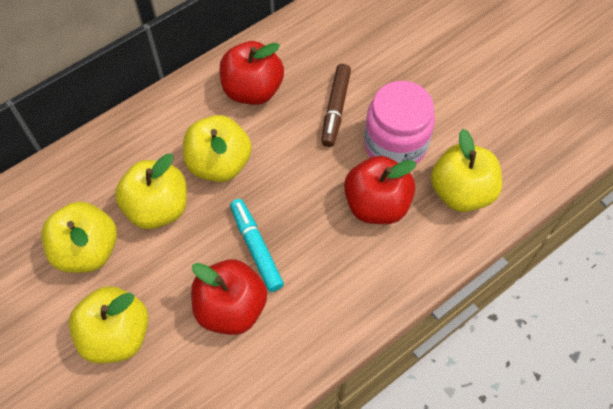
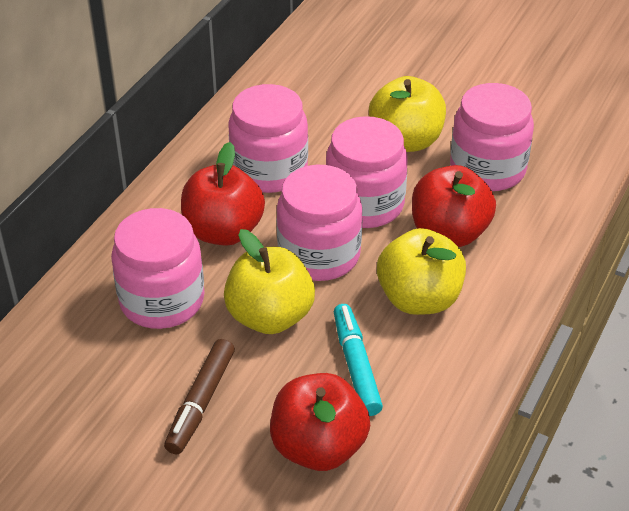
pink jar: [364,81,435,163] = 1 -> [111,208,204,329] [228,84,308,193] [277,165,362,281] [326,116,408,228] [450,83,534,191] = 5
yellow apple: [41,201,117,273] [69,286,149,364] [115,153,187,229] [183,115,252,182] [431,129,502,212] = 5 -> [224,229,315,334] [369,76,446,152] [377,228,466,315] = 3

